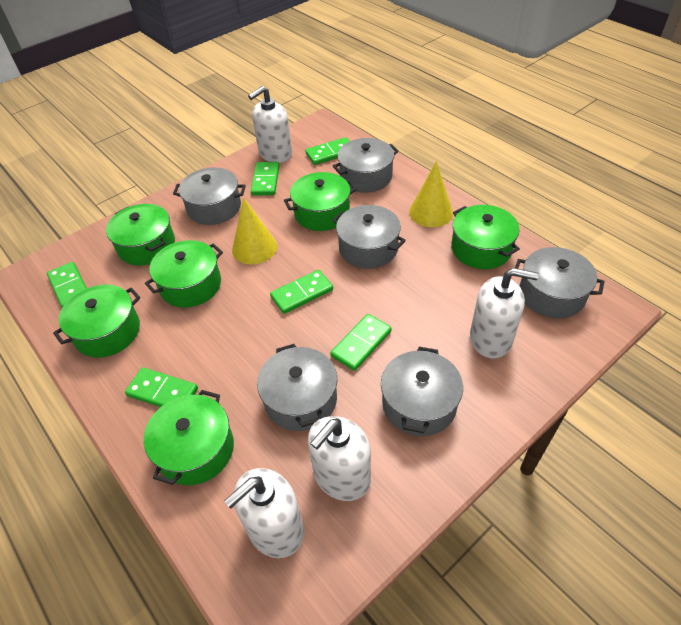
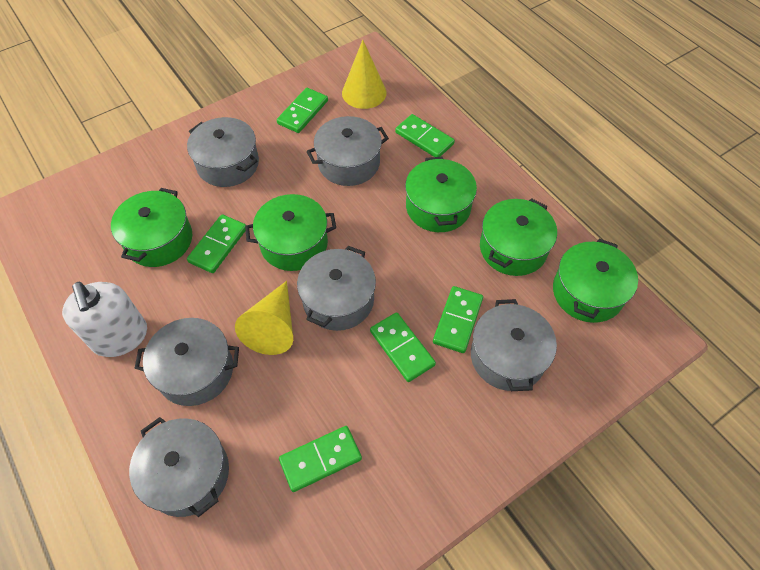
green pot: [53,284,140,358] [106,204,175,266] [144,390,234,485] [145,240,223,308] [284,172,357,231] [451,205,520,269] = 6 -> [111,188,192,267] [245,194,336,271] [405,157,477,232] [480,198,557,276] [553,239,638,323] = 5
white soap dispenser: [224,468,304,558] [248,86,292,163] [308,416,371,501] [470,268,539,358] = 4 -> [62,282,147,357] = 1

